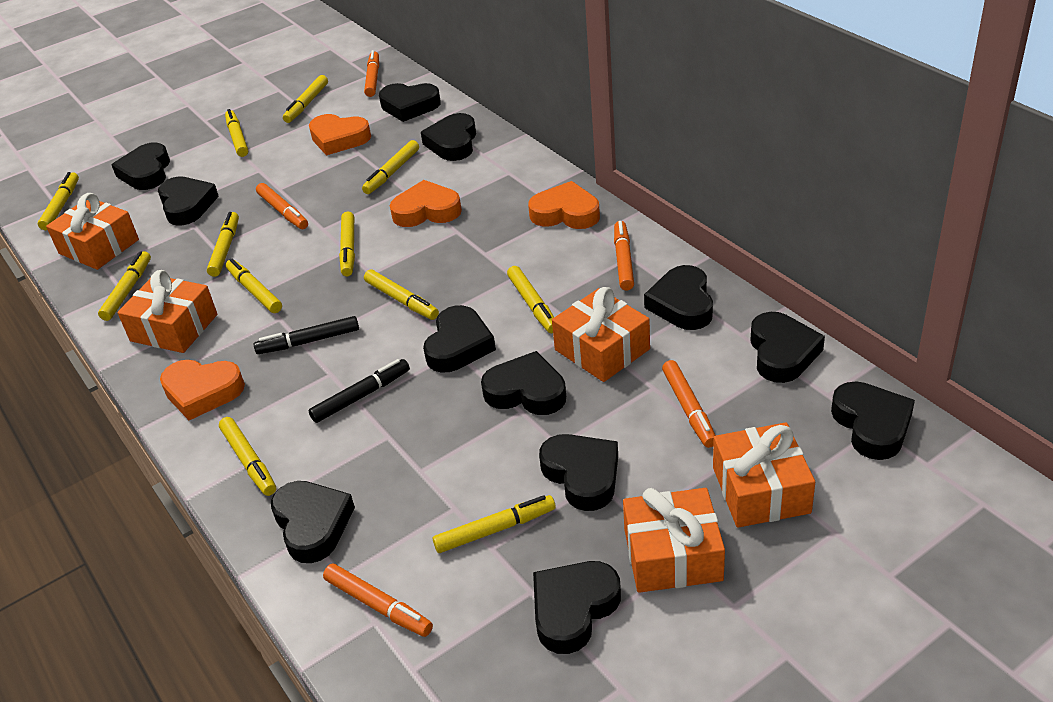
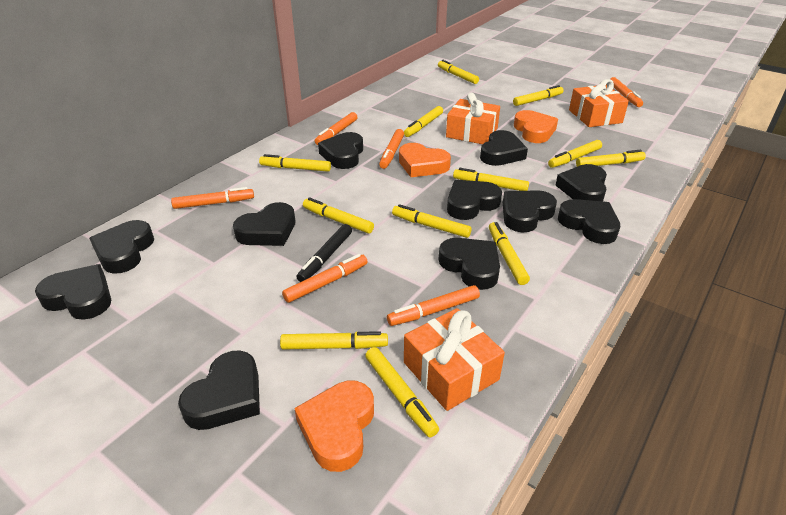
black heart: [112,142,170,190] [158,176,219,226] [271,481,355,563] [379,83,441,122] [421,113,476,161] [423,305,496,372] [481,351,566,415] [533,561,621,654] [539,434,618,511] [644,265,713,330] [750,312,825,383] [831,381,915,460] = 12 -> [35,264,111,320] [89,220,154,274] [178,350,260,430] [233,202,295,246] [318,132,363,169] [438,238,500,290] [447,180,502,220] [480,130,528,166] [503,190,557,232] [555,164,607,201] [558,199,620,244] = 11
black marker: [253,316,359,354] [309,359,410,423] = 2 -> [297,224,352,282] = 1
orange gift: [46,193,139,270] [117,270,217,353] [552,287,650,382] [623,488,725,593] [713,422,815,528] = 5 -> [404,308,505,411] [446,92,500,144] [569,79,629,127] = 3
orange heart: [160,360,245,420] [309,114,371,155] [390,180,462,227] [528,181,600,229] = 4 -> [294,381,374,472] [399,143,451,177] [514,110,558,143] = 3
orange marker: [256,183,308,229] [323,564,433,637] [364,50,379,97] [614,221,634,290] [662,360,716,448] = 5 -> [171,187,254,209] [282,254,368,303] [315,112,357,145] [379,129,404,169] [387,285,480,326] [611,77,643,107] = 6

